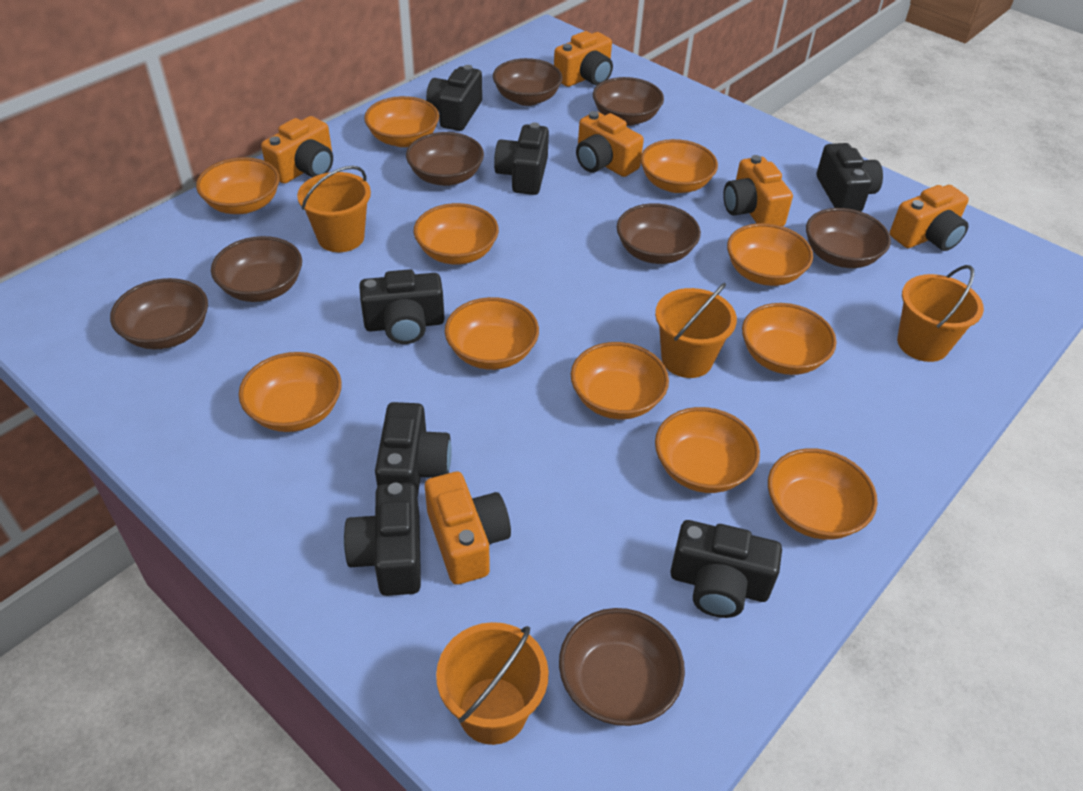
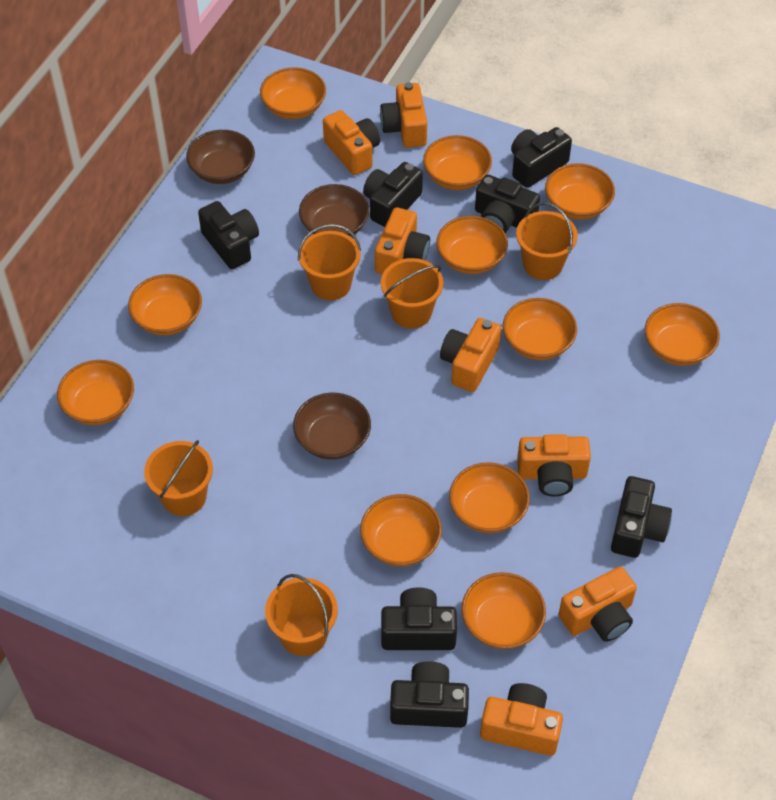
brown bowl: [110,278,208,349] [211,236,302,302] [406,132,484,186] [493,58,563,106] [559,608,685,726] [593,77,664,126] [617,203,701,264] [806,208,891,268] = 8 -> [186,130,255,184] [293,393,371,460] [299,184,369,237] = 3
orange bucket: [297,166,371,252] [436,622,549,745] [655,283,737,378] [897,265,984,362] = 4 -> [144,440,213,516] [265,574,338,656] [298,224,361,300] [381,258,443,329] [516,202,578,280] = 5
orange camera: [261,116,333,184] [425,472,511,585] [554,31,613,87] [576,111,644,177] [723,155,793,226] [890,185,969,251] = 6 -> [323,110,380,175] [375,207,430,274] [380,82,427,148] [440,318,501,392] [480,683,563,756] [517,434,591,497] [559,567,637,642] = 7

